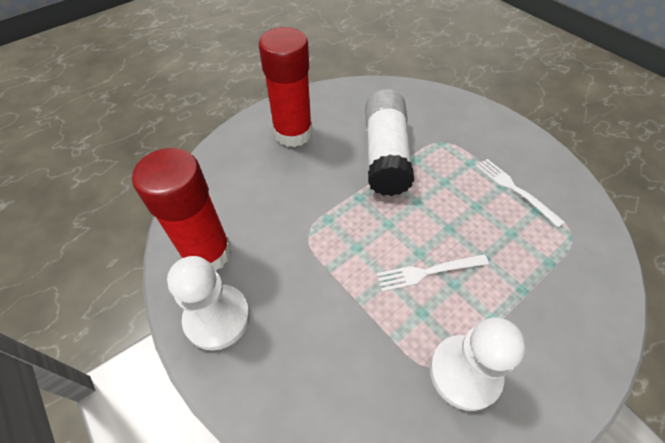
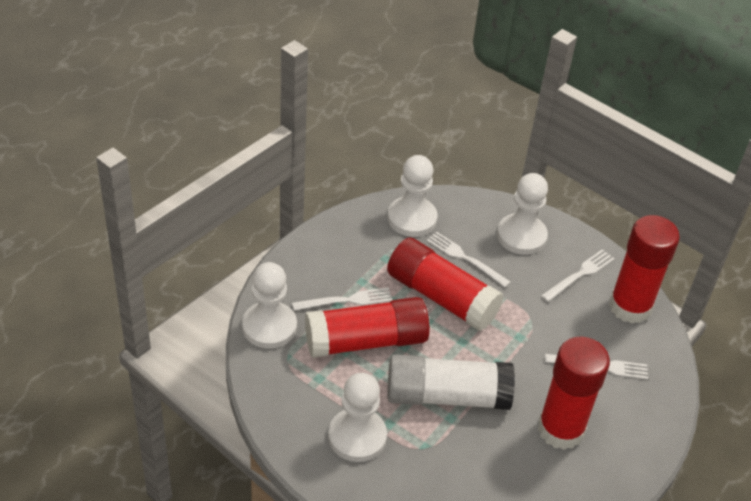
red glue stick: [132,148,232,271] [259,27,312,147] = 2 -> [305,297,430,358] [387,238,504,331] [538,337,610,450] [609,215,680,324] = 4
white fork: [376,254,489,292] [476,159,565,228] = 2 -> [292,287,392,311] [427,232,511,288] [541,249,614,302] [545,354,648,380] = 4
white pawn: [167,256,250,351] [430,317,526,411] = 2 -> [242,262,297,349] [328,373,387,462] [387,155,438,237] [497,173,548,255] = 4

